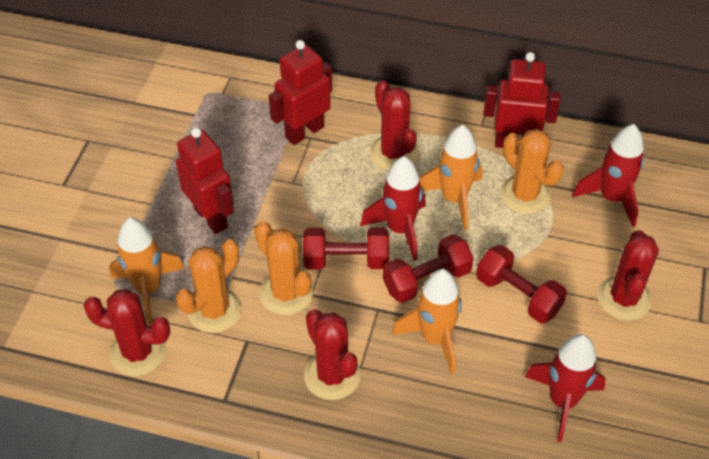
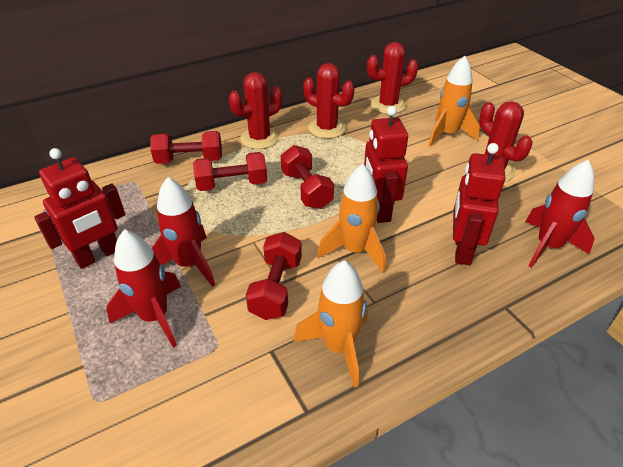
orange cactus: [176,239,242,333] [255,221,313,315] [500,129,564,214] = 3 -> none = 0
red dumbbell: [303,228,389,269] [383,234,474,303] [476,245,567,323] = 3 -> [151,131,222,164] [193,152,267,191] [246,232,302,320] [281,145,334,209] = 4

